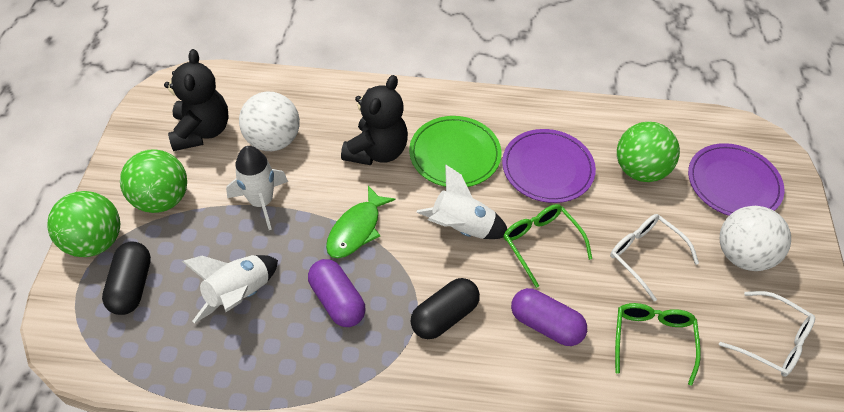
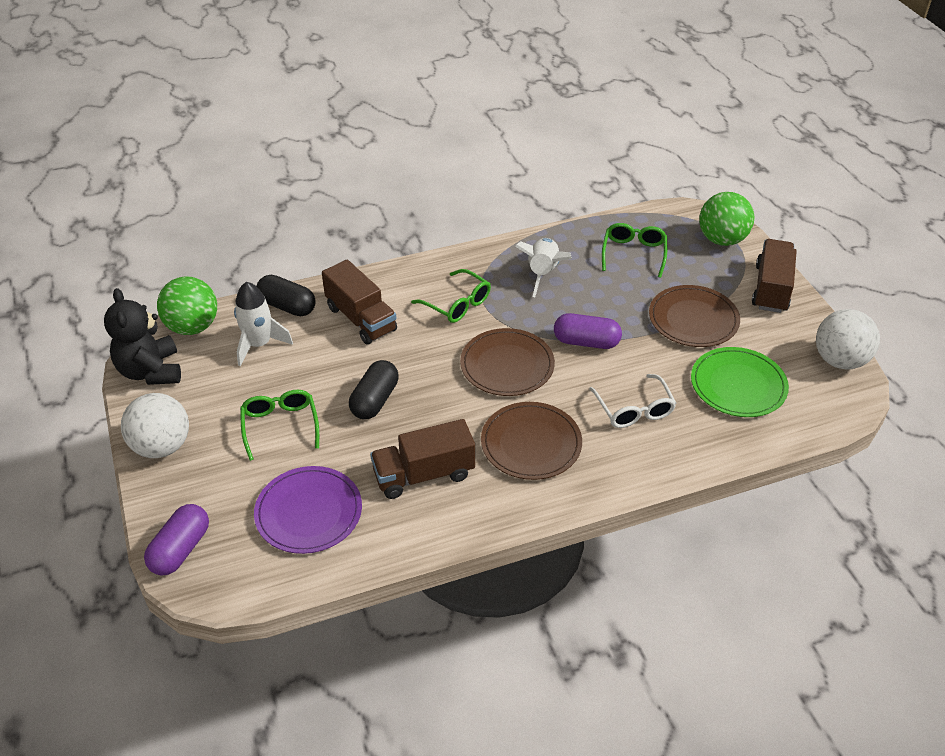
black teddy bear: [164,49,229,151] [341,75,408,165] = 2 -> [104,288,181,385] = 1
brown plate: none = 0 -> [460,328,555,396] [481,402,582,480] [649,285,740,347] = 3
brown truck: none = 0 -> [322,260,397,345] [370,419,475,499] [752,239,797,313] = 3
green ball: [48,191,120,257] [120,149,187,213] [617,122,680,182] = 3 -> [157,277,217,335] [699,192,754,246] = 2
green fish: [326,186,395,258] = 1 -> none = 0
green glasses: [503,204,592,288] [615,303,701,386] = 2 -> [240,390,319,461] [411,269,491,323] [602,223,667,278] = 3
purple plate: [502,129,596,203] [688,143,785,216] = 2 -> [254,466,362,554] = 1
white glasses: [610,214,699,301] [719,291,815,377] = 2 -> [589,374,676,428] = 1
white rocket: [182,255,278,323] [226,146,288,230] [416,164,507,239] = 3 -> [234,282,293,366] [515,238,572,297] = 2

